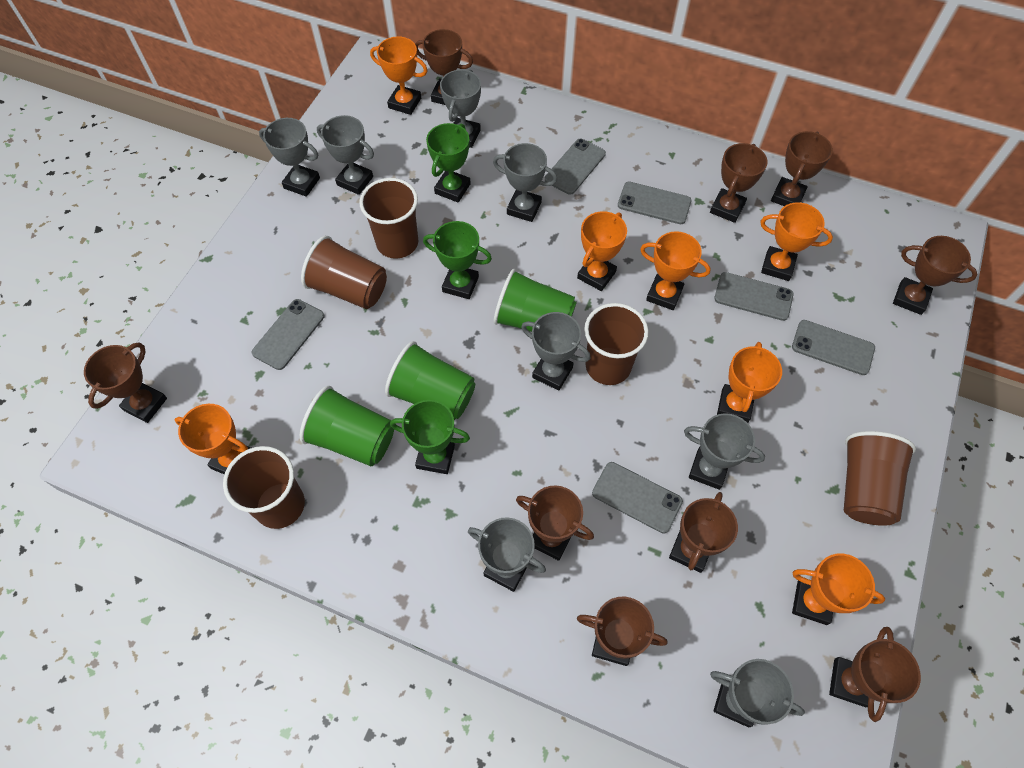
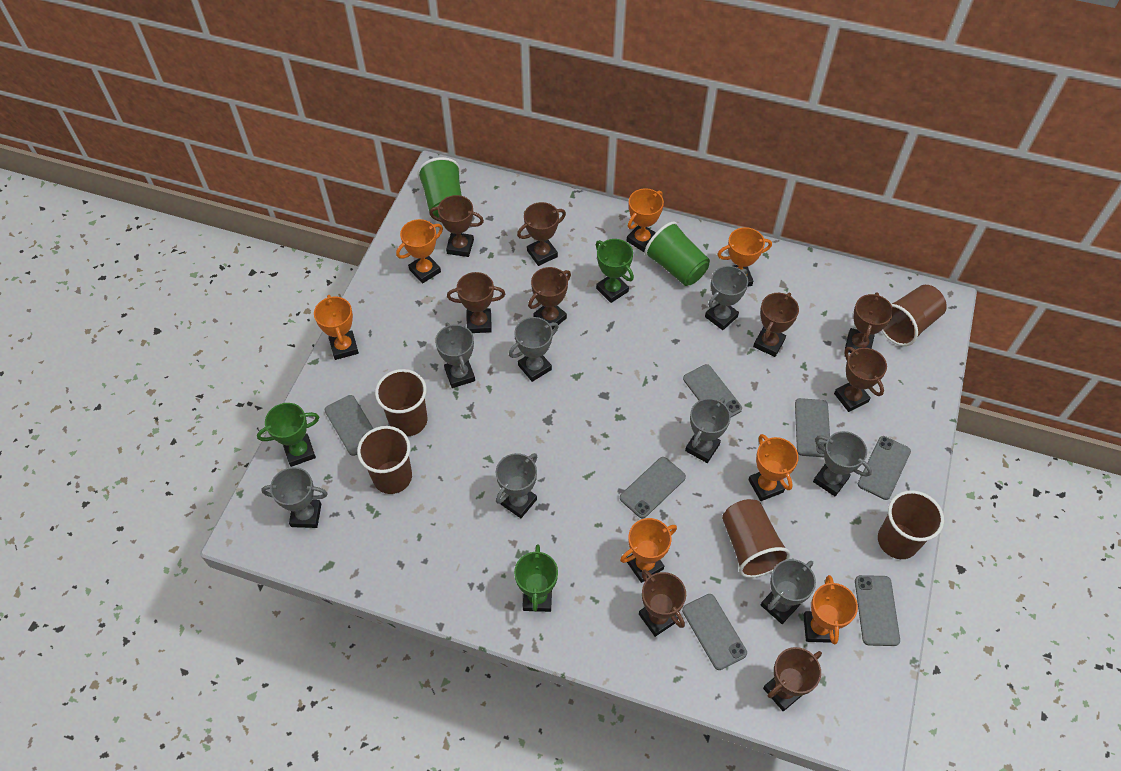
green cup: [300,386,394,466] [385,341,475,420] [494,269,577,332] = 3 -> [417,157,462,218] [645,222,710,286] = 2
grey phone: [251,299,325,370] [545,139,606,195] [592,462,683,533] [618,181,692,224] [714,272,794,321] [792,320,875,375] = 6 -> [325,395,374,456] [620,457,686,519] [682,594,747,670] [683,364,742,417] [795,398,830,457] [855,575,900,646] [858,436,911,500] = 7

